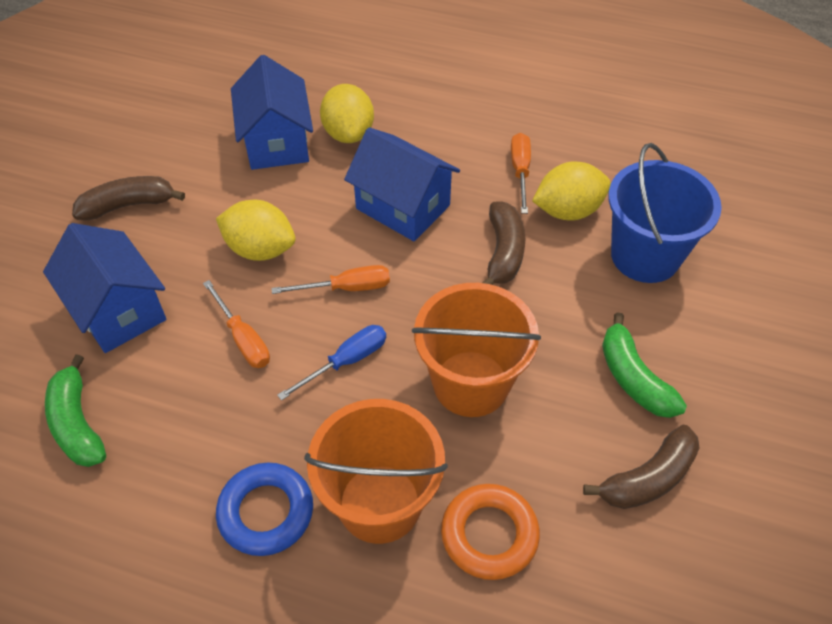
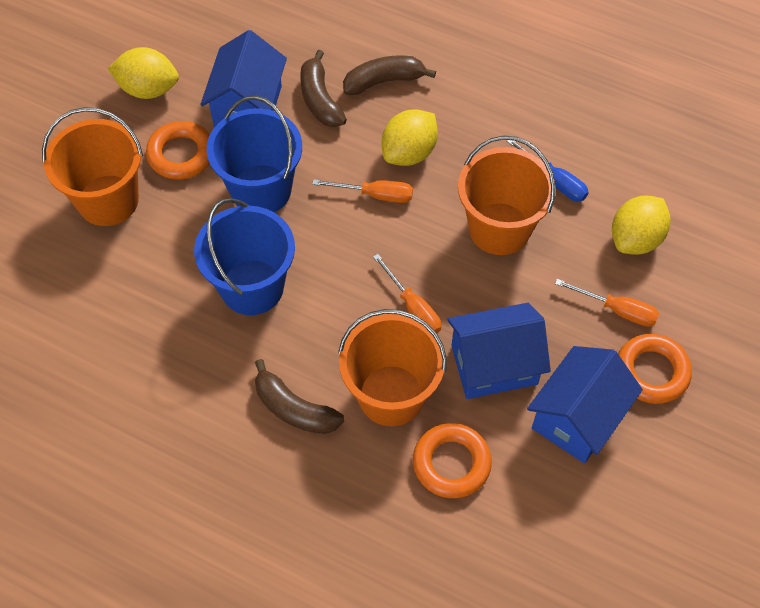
blue bucket: [608,143,722,283] = 1 -> [194,198,295,315] [207,96,302,212] = 2
blue ring: [216,463,313,556] = 1 -> none = 0
green banana: [45,354,106,467] [602,312,687,418] = 2 -> none = 0
orange bucket: [304,399,448,544] [412,283,541,417] = 2 -> [42,107,143,226] [338,309,447,426] [458,135,556,255] = 3
orange ring: [441,484,540,580] = 1 -> [146,121,210,180] [413,423,492,498] [618,334,692,404] = 3

